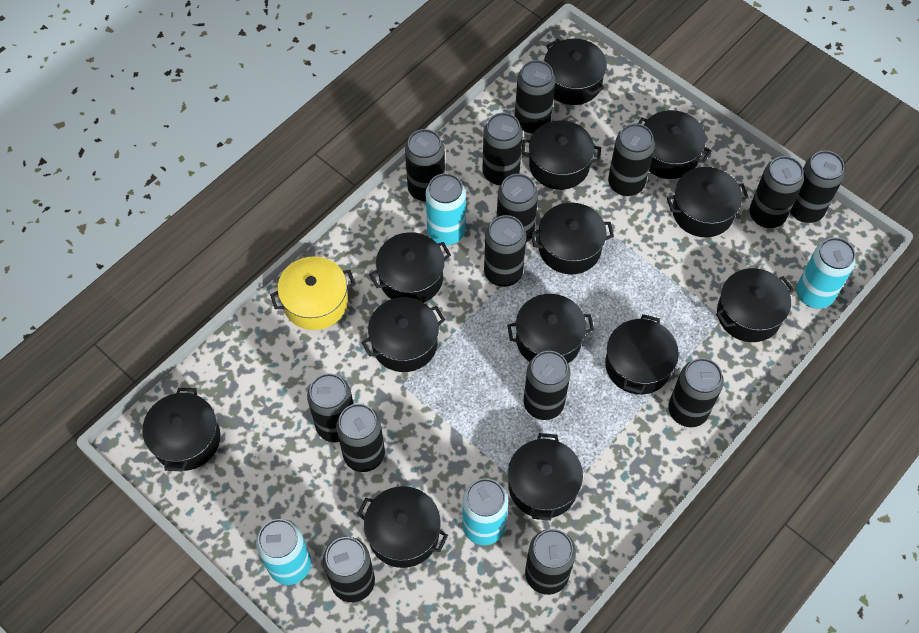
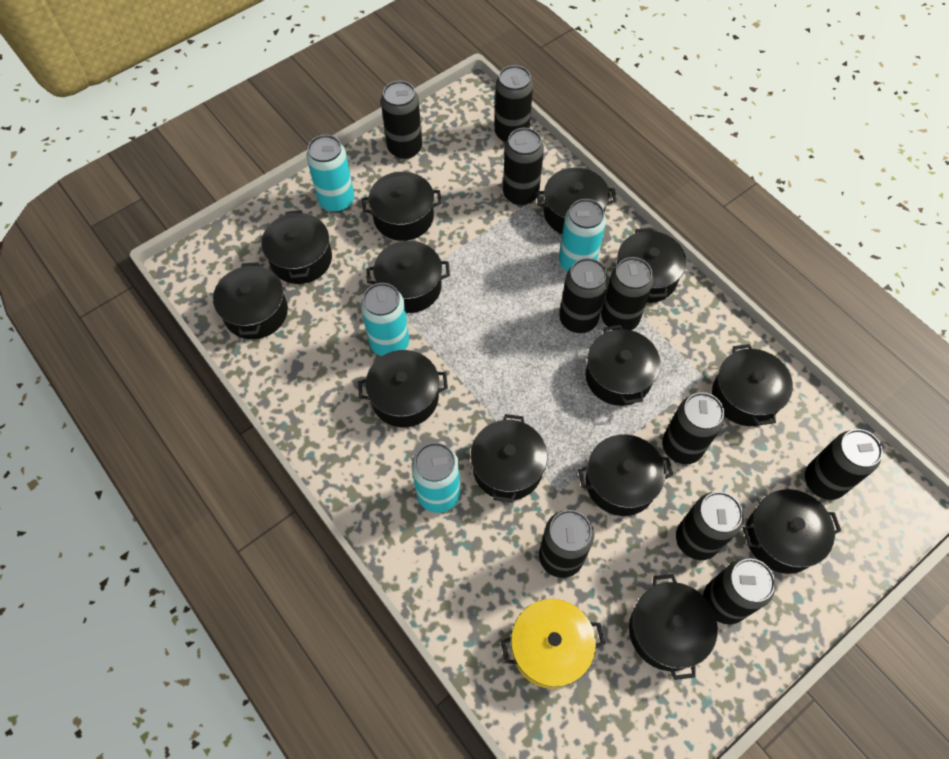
black can: [307,373,353,442] [323,537,375,602] [336,404,385,472] [405,129,445,202] [482,113,523,185] [484,215,526,287] [497,174,538,243] [515,60,556,134] [523,351,571,420] [525,529,576,595] [608,124,655,196] [668,358,724,427] [749,156,804,228] [790,151,845,223] = 14 -> [381,81,422,159] [494,65,533,143] [503,128,544,206] [539,510,594,578] [559,258,609,333] [601,257,654,330] [662,392,725,464] [676,492,743,560] [703,558,775,625] [805,429,883,500] = 10

